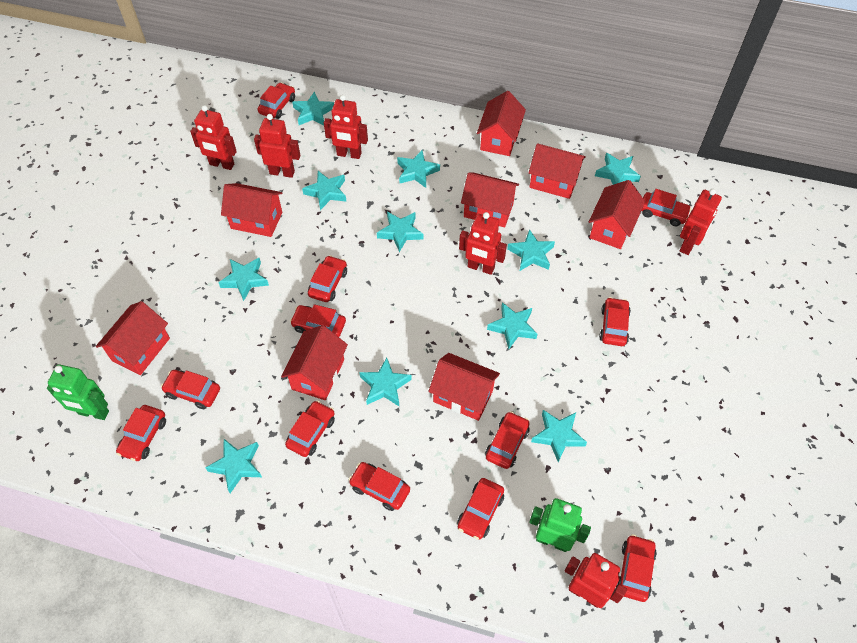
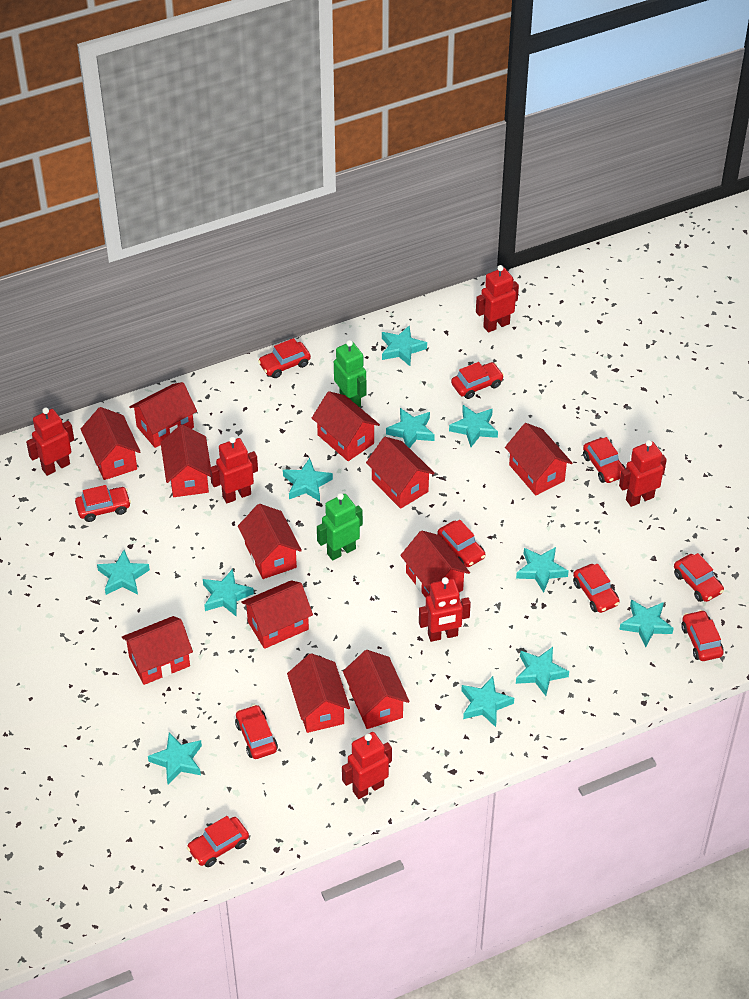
red car: [116,405,166,461] [161,370,220,409] [258,83,295,119] [285,400,335,457] [290,304,346,337] [308,255,347,302] [349,462,410,511] [457,478,504,540] [485,411,530,469] [599,297,631,346] [616,534,657,602] [642,189,691,226] = 12 -> [75,485,131,522] [187,816,249,867] [235,704,278,759] [258,338,311,378] [437,520,486,567] [451,362,504,399] [573,564,620,613] [583,437,626,483] [674,553,724,602] [681,610,724,661] = 10
red house: [96,301,170,375] [221,183,283,237] [281,325,348,400] [429,353,500,421] [461,173,519,227] [477,91,526,156] [528,143,586,199] [589,180,645,249] = 8 -> [81,407,141,480] [122,616,193,685] [129,382,197,448] [160,424,211,497] [238,504,302,579] [241,580,313,649] [287,653,350,733] [312,391,380,461] [343,650,410,729] [366,437,435,509] [400,530,470,598] [505,423,572,495] = 12

